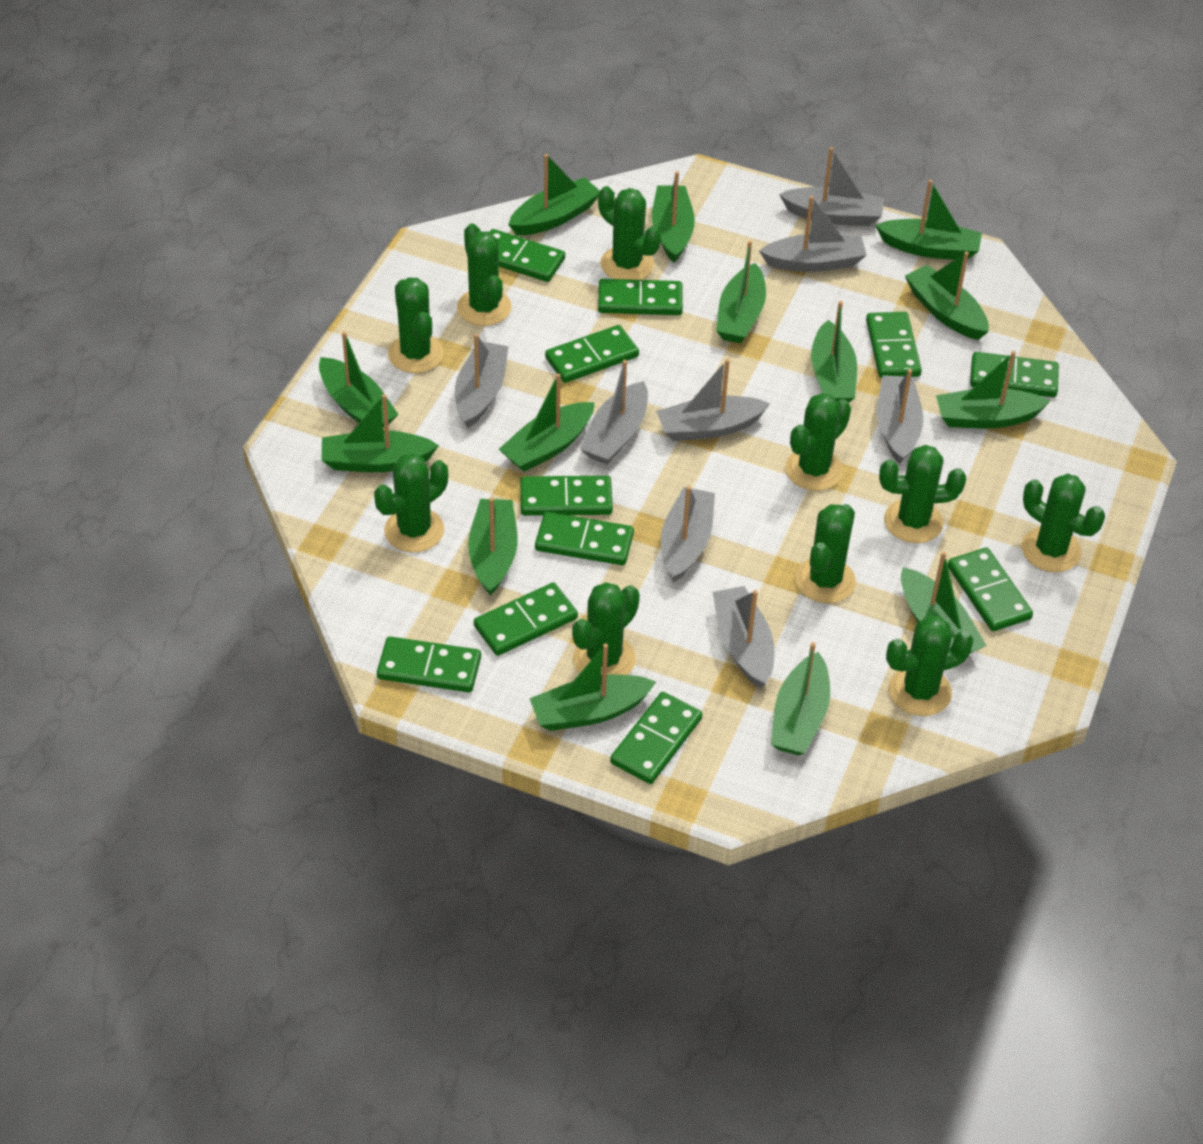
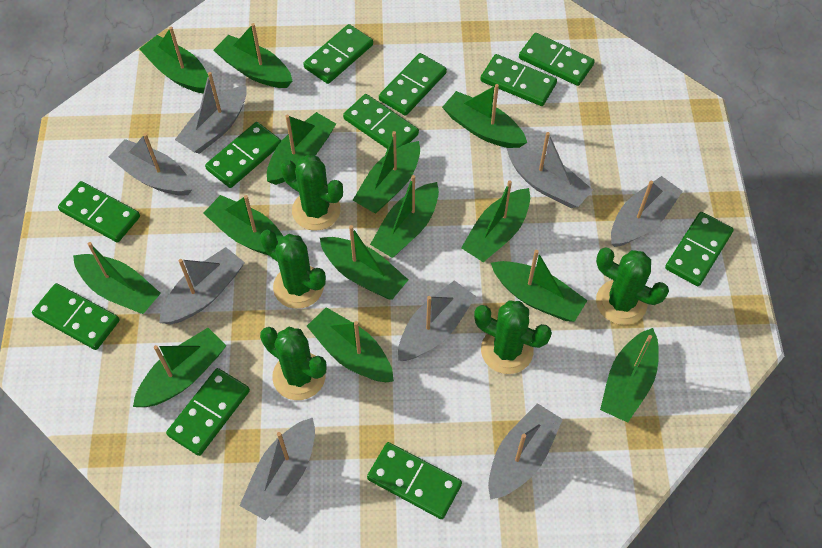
green cactus: [374,453,448,552] [388,277,444,373] [457,223,512,326] [572,582,640,675] [598,186,661,280] [785,393,851,491] [795,504,856,603] [879,445,966,543] [886,616,974,716] [1021,474,1105,572] = 10 -> [260,230,326,309] [260,327,326,400] [281,155,343,231] [474,300,552,374] [596,248,669,325] = 5

